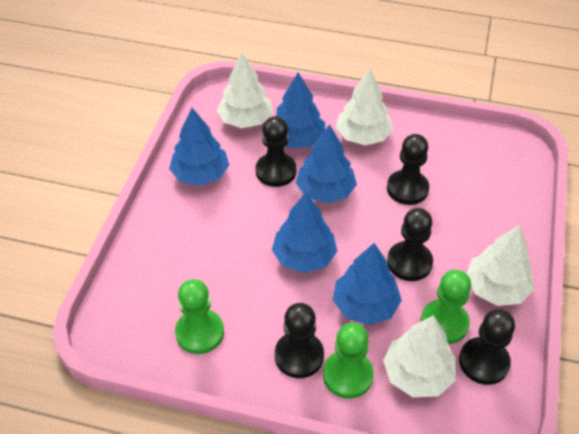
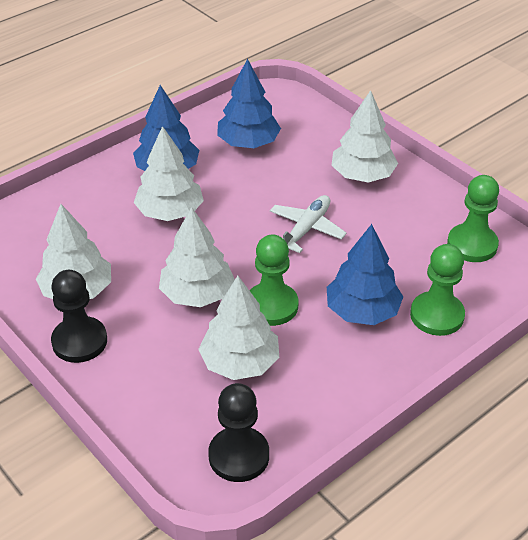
black pawn: [255,116,297,187] [275,303,324,378] [387,134,429,205] [387,208,433,281] [459,309,515,385] = 5 -> [51,270,107,363] [208,383,269,482] = 2
blue tree: [169,108,229,186] [272,192,337,273] [276,72,325,148] [296,124,357,204] [333,243,402,325] = 5 -> [133,85,199,171] [217,59,281,148] [327,224,404,325] = 3
white plane: none = 0 -> [270,195,347,253] = 1
white tree: [217,53,273,128] [336,69,393,145] [383,315,456,397] [466,225,534,306] = 4 -> [36,204,111,299] [134,126,204,221] [159,207,235,307] [198,276,279,380] [331,90,398,183] = 5

